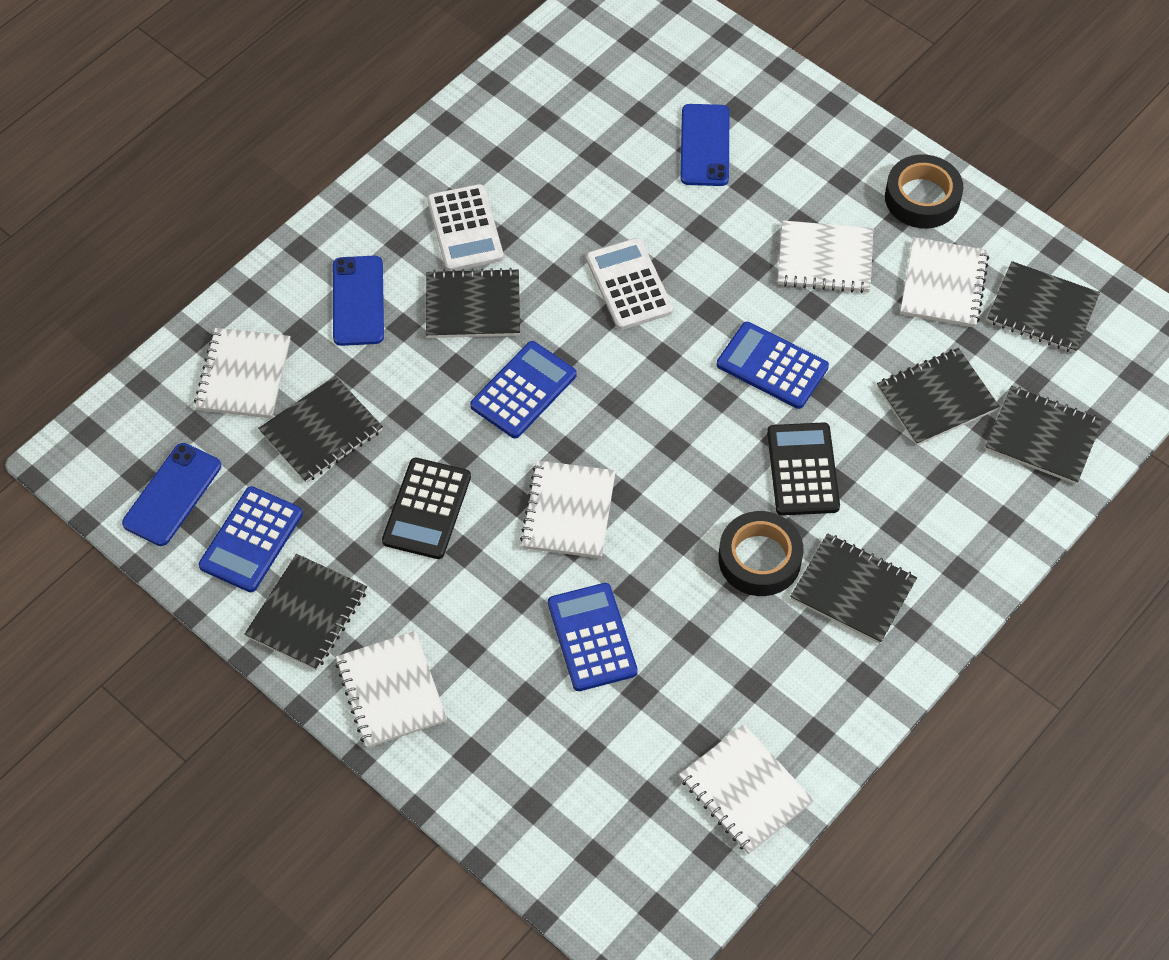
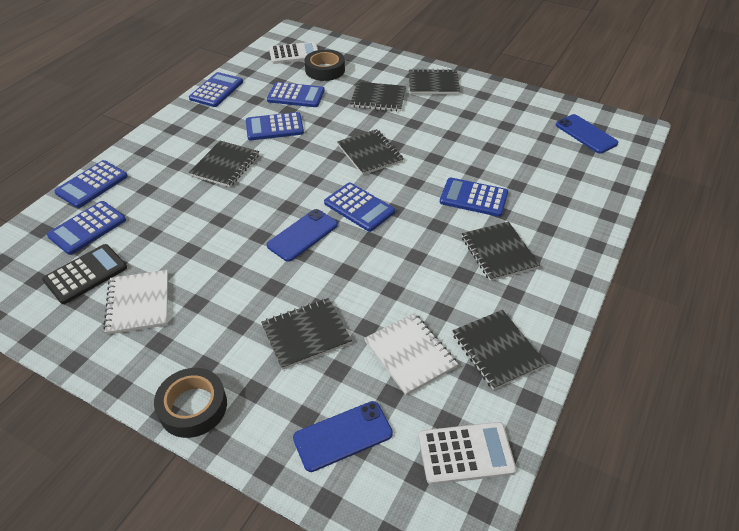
black calculator: [382,458,471,559] [767,422,840,516] = 2 -> [42,244,127,304] = 1
blue calculator: [199,486,303,592] [470,341,577,438] [548,583,638,691] [717,322,829,409] = 4 -> [47,201,126,255] [54,160,128,208] [189,72,243,107] [246,112,304,140] [267,82,325,107] [324,182,395,232] [440,177,508,217] = 7
white notebook: [194,328,291,418] [336,631,447,748] [520,460,616,558] [679,724,814,854] [778,220,873,293] [900,237,989,328] = 6 -> [103,270,168,335] [364,313,458,395] = 2

